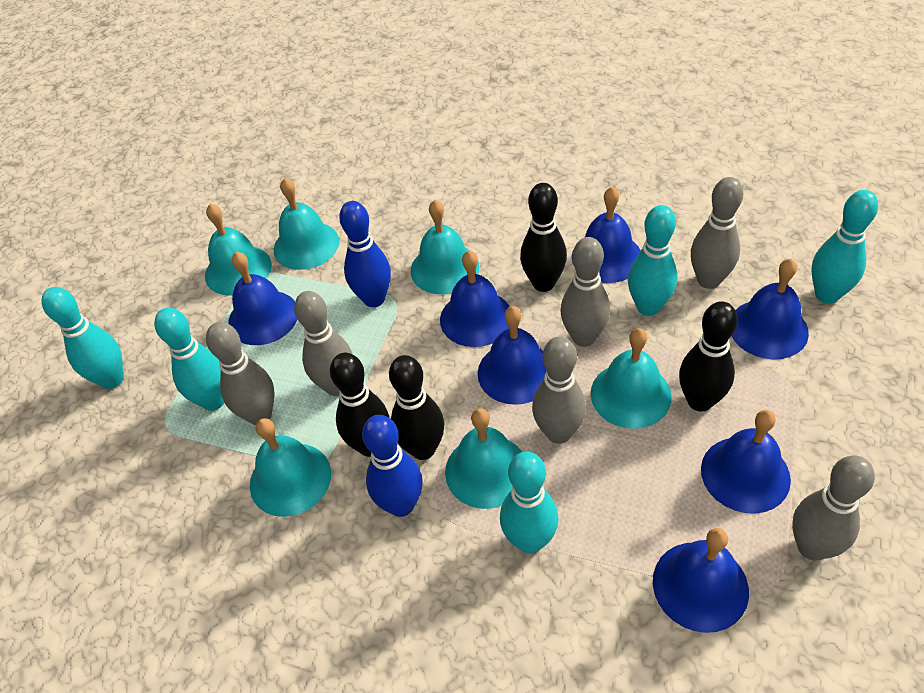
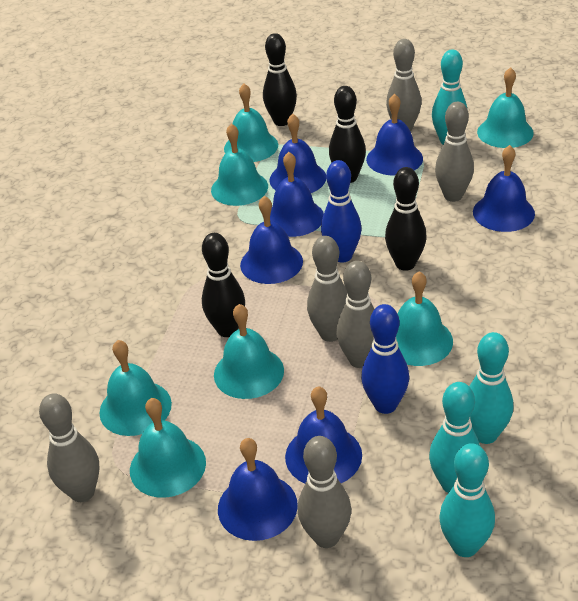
turquoise bell: [205,204,272,296] [250,418,331,517] [274,178,339,270] [411,200,479,295] [445,408,522,509] [591,328,672,429] = 6 -> [99,340,172,436] [130,398,206,498] [211,123,268,206] [214,304,284,399] [224,84,278,162] [396,271,453,366] [477,67,534,148] = 7
turquoise bowling pin: [42,287,123,389] [154,308,224,411] [500,451,559,554] [628,205,677,316] [811,190,878,304] = 5 -> [429,382,480,493] [432,49,468,144] [439,443,495,557] [469,332,513,444] = 4

